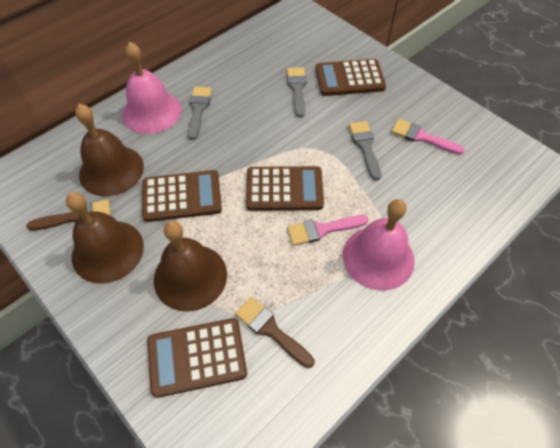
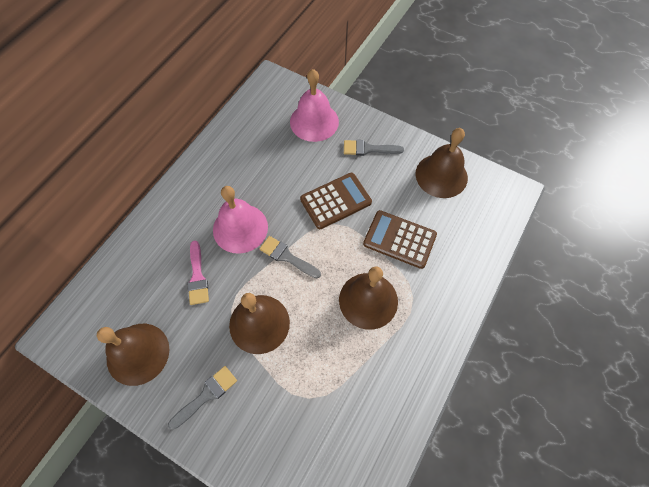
brown bell: [66,192,144,284] [75,104,144,196] [154,221,227,312] = 3 -> [97,324,169,386] [229,293,290,354] [339,266,398,330] [415,128,468,198] = 4
brown brush: [27,199,111,231] [235,297,314,368] = 2 -> none = 0
brown calculator: [142,170,222,222] [147,318,247,398] [246,166,324,211] [315,59,386,96] = 4 -> [300,173,372,229] [363,210,437,269] = 2
pink brush: [287,215,369,246] [391,119,465,154] = 2 -> [187,240,209,305] = 1

